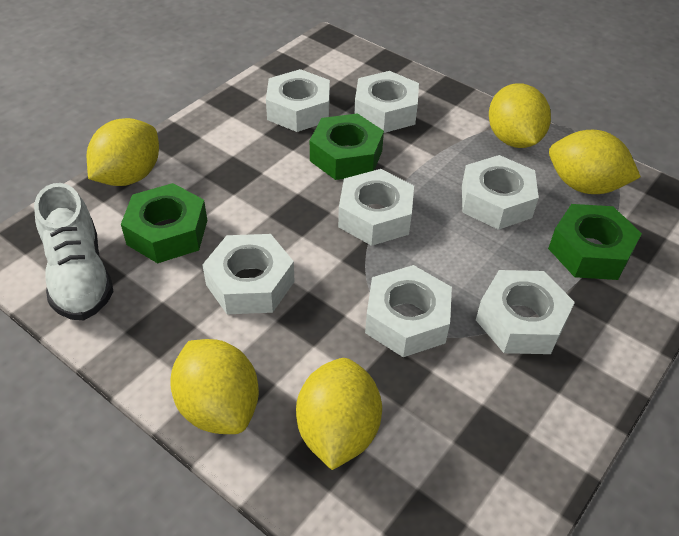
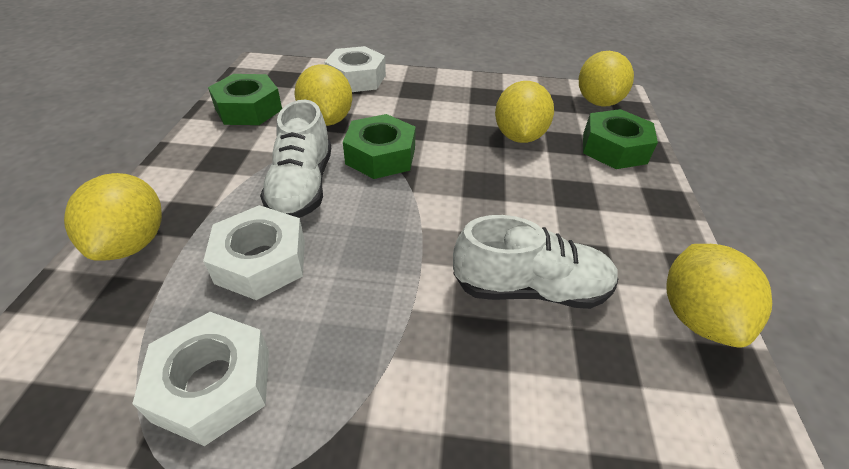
white nut: [202,234,295,314] [266,69,330,132] [338,169,414,246] [354,71,419,133] [365,265,452,357] [462,155,539,230] [476,270,575,354] = 7 -> [132,312,269,446] [203,205,305,300] [324,46,386,92] = 3
white shoe: [34,183,114,320] = 1 -> [260,100,331,218] [453,215,618,309] = 2

